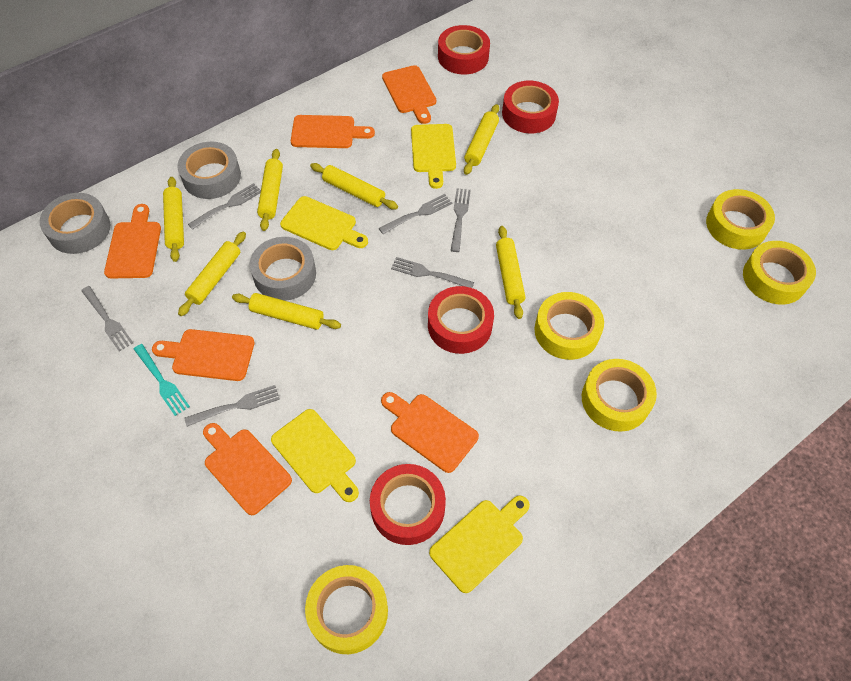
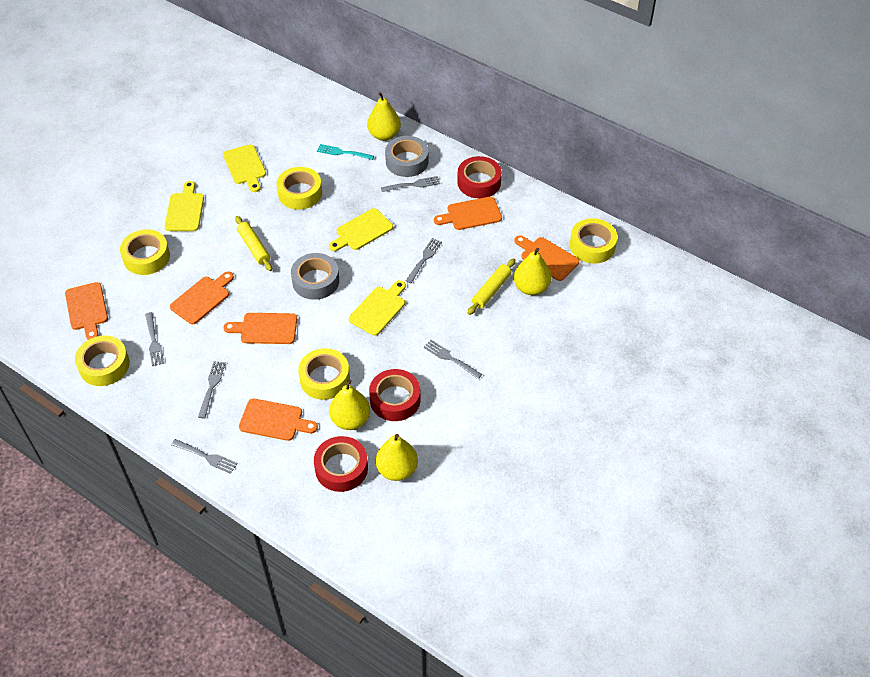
grey tape: [39,193,110,254] [177,142,241,199] [250,237,316,301] = 3 -> [291,253,339,300] [385,136,429,177] = 2
red tape: [370,464,446,545] [428,286,494,354] [438,25,490,74] [502,81,559,133] = 4 -> [314,436,368,492] [369,369,421,421] [457,156,502,199] = 3
yellow pear: none = 0 -> [329,379,370,430] [367,92,401,141] [376,434,418,481] [514,248,551,295] = 4
yellow rolling pin: [163,177,184,262] [178,231,246,316] [232,293,341,330] [257,149,283,231] [310,163,398,210] [464,104,499,175] [496,226,525,319] = 7 -> [235,216,272,271] [468,258,515,315] = 2

